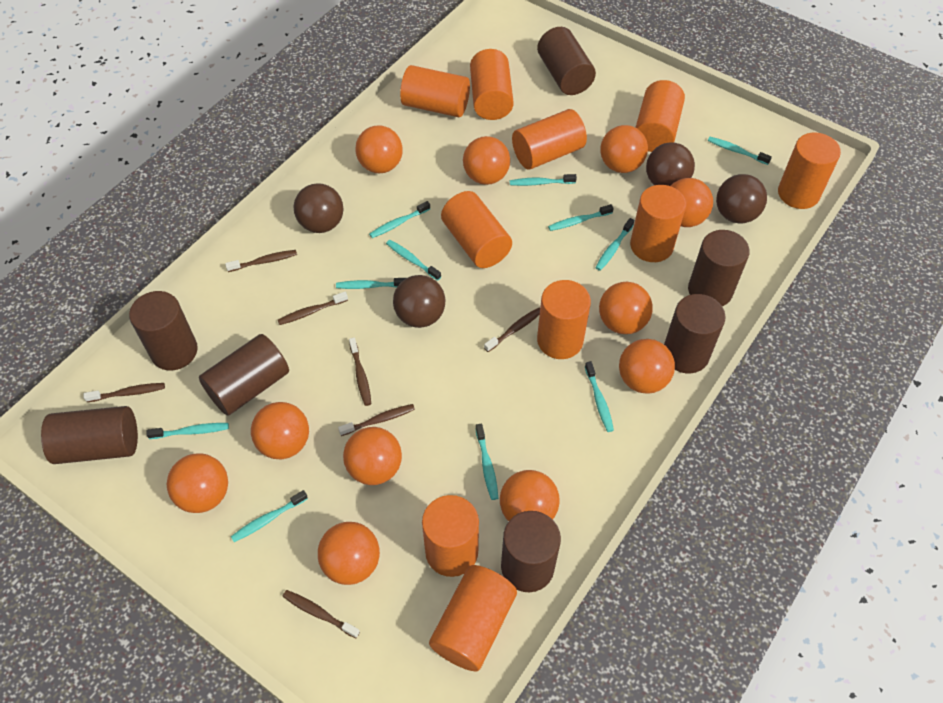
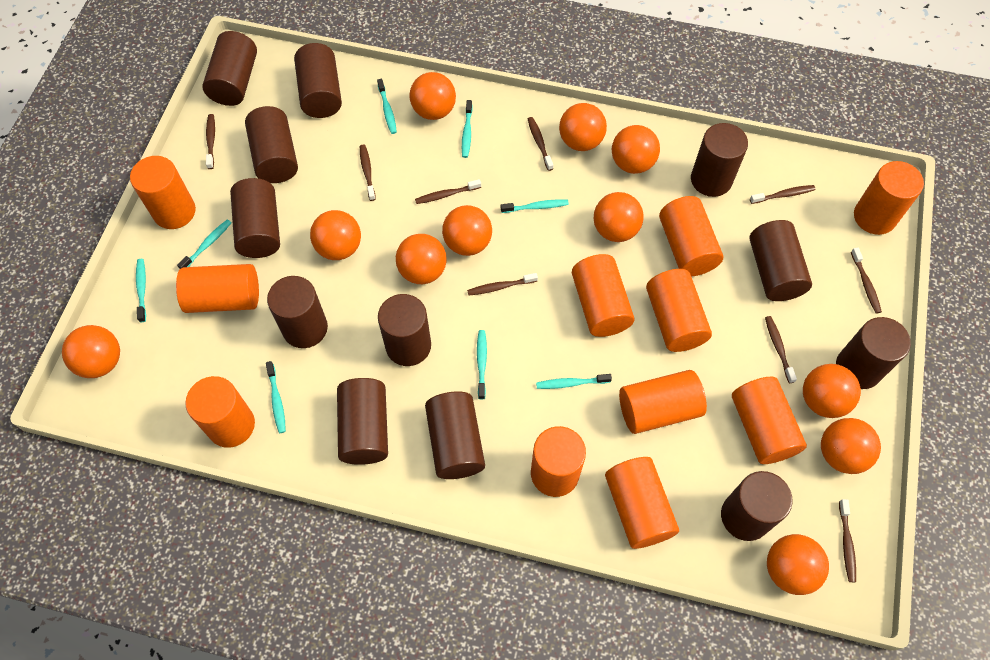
brown ball: [294,183,343,233] [393,275,445,328] [646,142,695,186] [716,174,767,223] = 4 -> none = 0
brown cylinder: [41,406,138,464] [129,291,198,371] [199,334,289,416] [501,511,561,592] [537,27,596,95] [664,294,726,373] [688,230,750,306] = 7 -> [202,31,257,106] [230,178,280,258] [245,106,298,183] [267,276,328,348] [294,43,342,118] [337,378,388,465] [378,294,431,366] [425,391,485,479] [691,123,748,197] [721,471,793,541] [750,220,812,301] [836,317,911,389] = 12
brown toothbrush: [84,383,165,402] [225,250,297,272] [278,292,348,325] [282,590,360,638] [338,404,415,436] [349,338,371,406] [484,308,540,352] = 7 -> [206,114,215,169] [360,144,376,201] [415,179,481,204] [467,273,538,295] [528,117,554,171] [750,185,815,204] [765,316,797,383] [839,499,856,582] [851,248,882,314] = 9
orange cylinder: [400,65,470,117] [422,495,479,577] [429,565,517,671] [441,191,512,268] [470,49,514,120] [512,109,587,170] [537,280,591,359] [630,185,686,262] [635,80,685,152] [778,132,841,209] = 10 -> [130,156,196,229] [176,264,259,313] [185,376,255,448] [531,426,586,497] [572,254,634,337] [605,457,679,549] [619,370,707,434] [646,269,712,352] [659,196,723,276] [732,377,807,464] [854,161,924,235] = 11
turquoise toothbrush: [146,423,229,439] [231,490,308,542] [336,278,406,289] [369,201,430,238] [386,240,441,281] [476,424,498,500] [510,174,577,186] [548,204,614,231] [585,361,614,432] [595,218,634,271] [708,137,772,165] = 11 -> [136,259,146,322] [177,219,232,269] [266,361,286,433] [377,79,397,134] [462,100,473,158] [477,330,487,399] [501,199,569,213] [536,374,612,389] = 8

